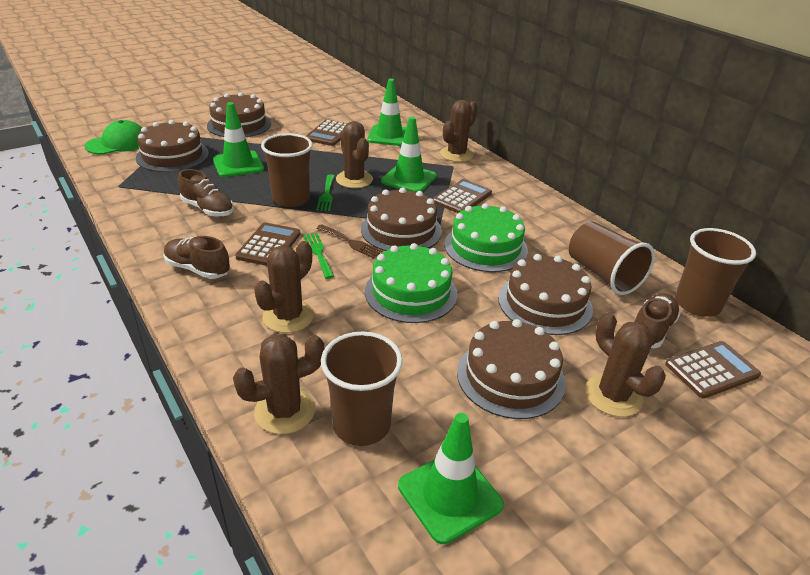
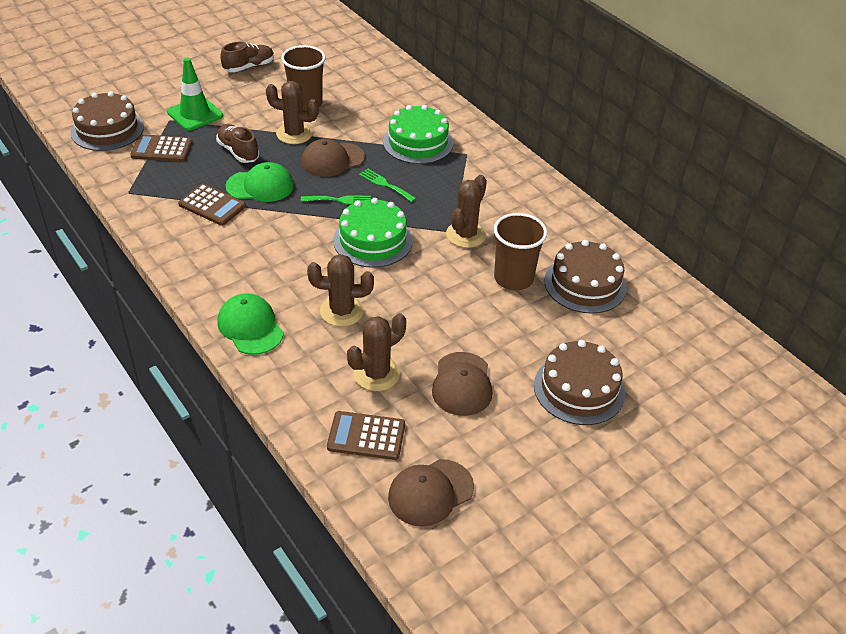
brown cactus: [233,334,324,434] [254,241,314,333] [336,121,373,188] [440,100,478,162] [585,312,666,417] = 5 -> [266,81,319,144] [307,254,374,327] [347,313,406,391] [446,175,487,248] = 4
brown cake: [136,120,209,172] [207,92,271,137] [361,187,442,251] [457,319,566,419] [498,254,593,335] = 5 -> [71,91,144,151] [534,340,625,425] [544,240,627,314] = 3
brown calculator: [235,223,301,266] [306,120,347,146] [433,179,492,213] [665,341,761,399] = 4 -> [130,134,192,162] [178,183,246,226] [327,411,405,460] = 3
brown cap: none = 0 -> [301,139,365,177] [388,459,474,527] [432,352,492,416] = 3
brown cup: [261,133,313,207] [321,331,403,446] [569,221,655,295] [675,228,756,317] = 4 -> [281,45,326,111] [494,213,547,290] = 2
brown fork: [316,224,382,258] = 1 -> none = 0
brown shoe: [163,236,230,279] [178,169,234,217] [635,293,680,348] = 3 -> [216,124,259,163] [220,42,274,72] = 2
green cap: [84,120,142,155] = 1 -> [217,293,284,355] [226,162,294,202] = 2
green traffic cone: [213,102,264,177] [367,79,406,146] [381,117,437,192] [398,413,504,544] = 4 -> [167,57,223,131] = 1

